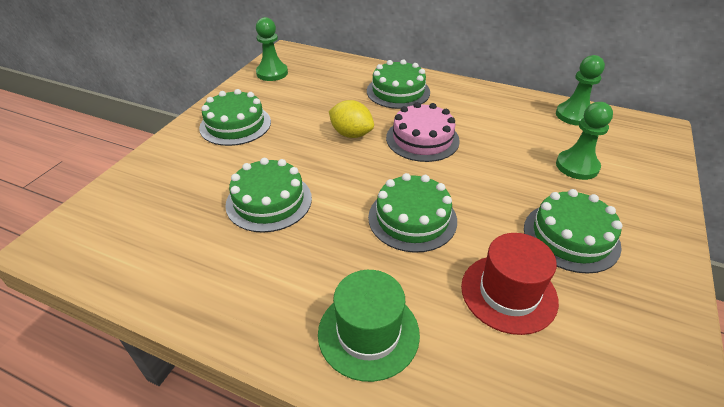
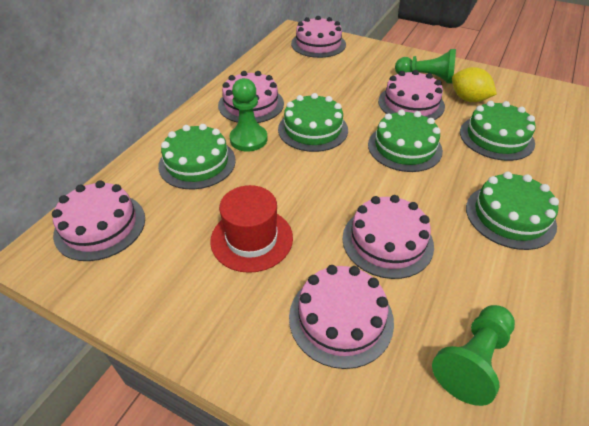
green hat: [318,270,420,382] = 1 -> none = 0
pink cake: [386,102,460,162] = 1 -> [52,180,145,261] [218,71,284,123] [289,265,394,369] [291,16,346,58] [342,195,434,279] [378,70,445,120] = 6

